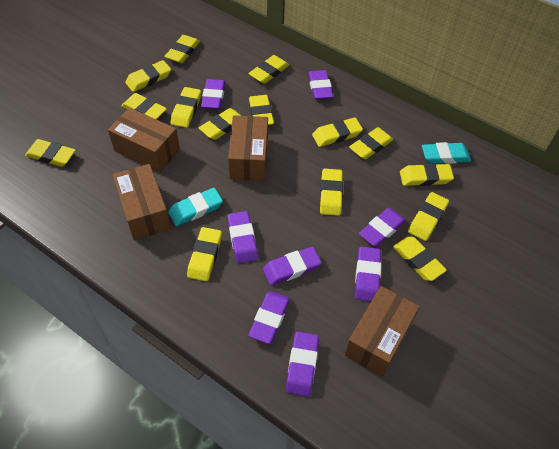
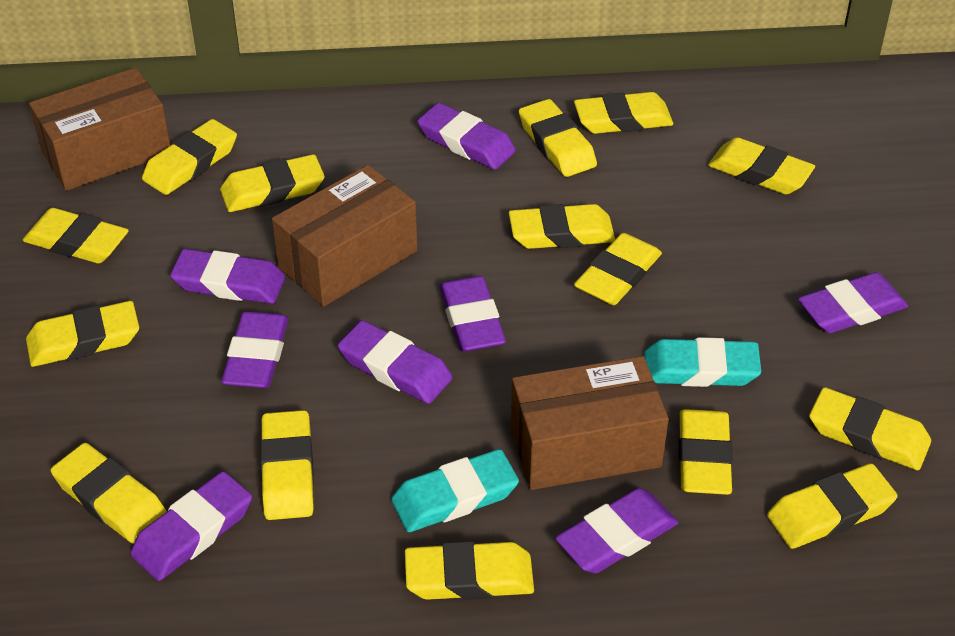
brown box: [108,108,180,173] [113,164,171,240] [228,115,268,181] [344,286,420,377] = 4 -> [29,67,170,191] [272,165,418,307] [511,356,669,490] = 3

